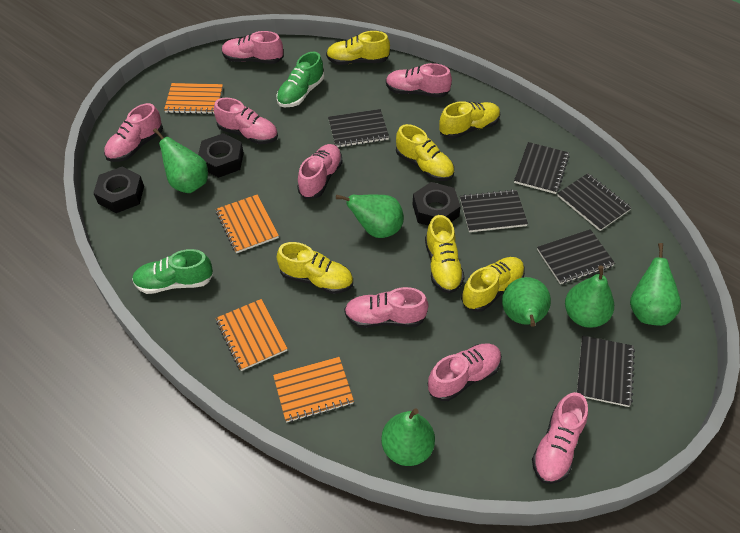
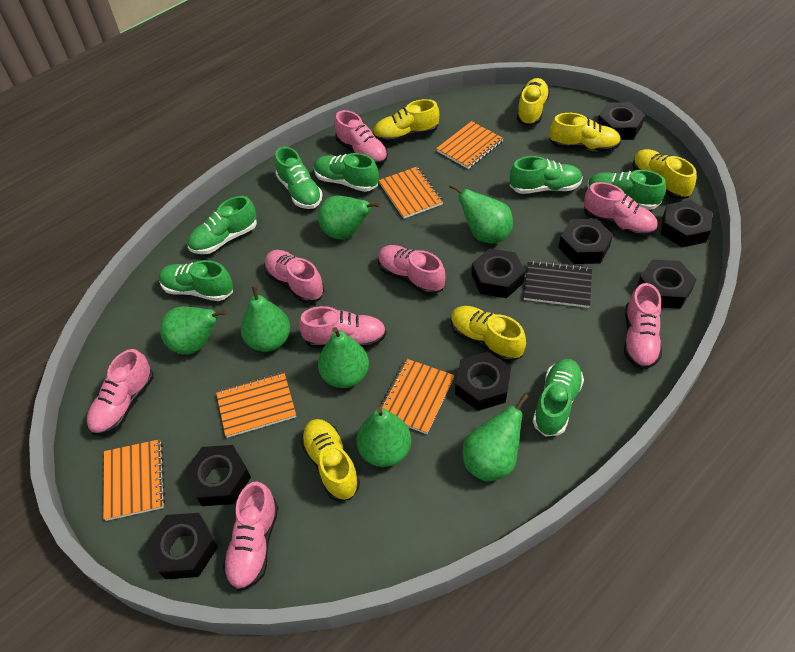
black notebook: [328,109,389,148] [460,189,528,232] [514,142,570,194] [537,229,615,284] [557,173,632,231] [577,335,635,407] = 6 -> [524,260,592,308] = 1
black nut: [93,167,144,213] [198,133,244,178] [412,182,461,226] = 3 -> [146,513,218,579] [183,445,251,506] [455,352,511,411] [471,248,525,298] [558,219,613,264] [597,102,645,140] [637,260,697,309] [661,200,713,247] = 8
green pear: [153,128,208,193] [336,194,404,238] [381,408,435,466] [502,277,551,327] [565,266,614,328] [630,243,681,326] = 6 -> [160,306,227,355] [241,285,290,352] [318,196,380,240] [318,327,369,388] [356,407,411,467] [449,183,513,243] [462,393,529,481] = 7
green shoe: [132,249,213,294] [276,52,324,107] = 2 -> [159,260,233,301] [188,196,257,254] [275,147,323,209] [314,153,379,192] [510,156,583,194] [533,359,584,437] [587,170,666,210] = 7
orange notebook: [164,83,223,114] [216,194,279,253] [216,299,288,371] [273,357,354,423] = 4 -> [103,439,165,521] [216,372,296,438] [379,167,443,219] [381,358,455,434] [436,121,504,169] = 5

